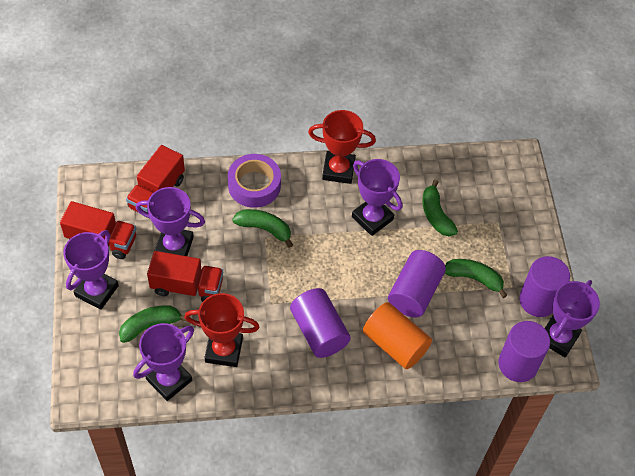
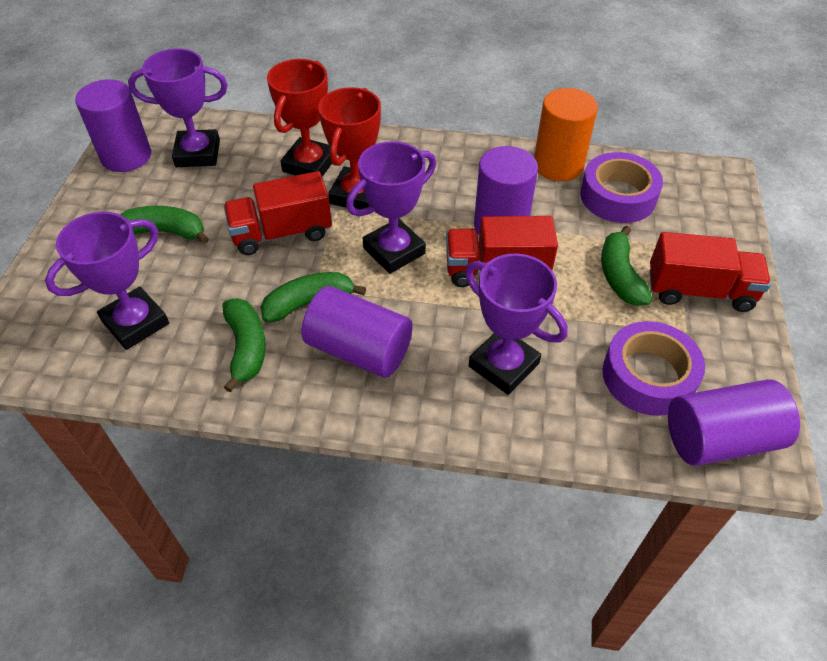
purple tape: [228,154,281,208] = 1 -> [580,152,663,223] [602,321,705,416] = 2
purple trophy: [63,230,119,310] [133,323,194,401] [136,187,205,256] [352,159,403,236] [545,280,600,357] = 5 -> [45,212,169,350] [128,48,228,167] [346,141,436,274] [465,253,568,395] = 4

